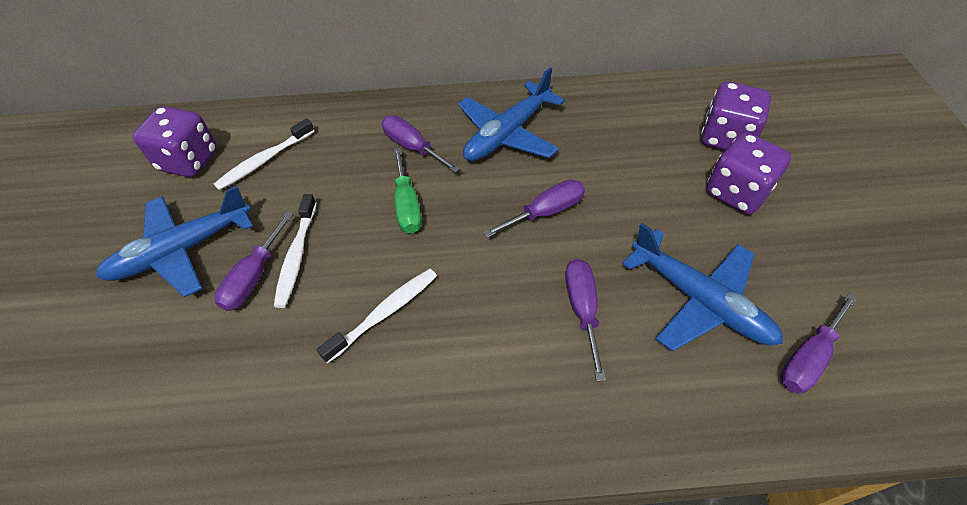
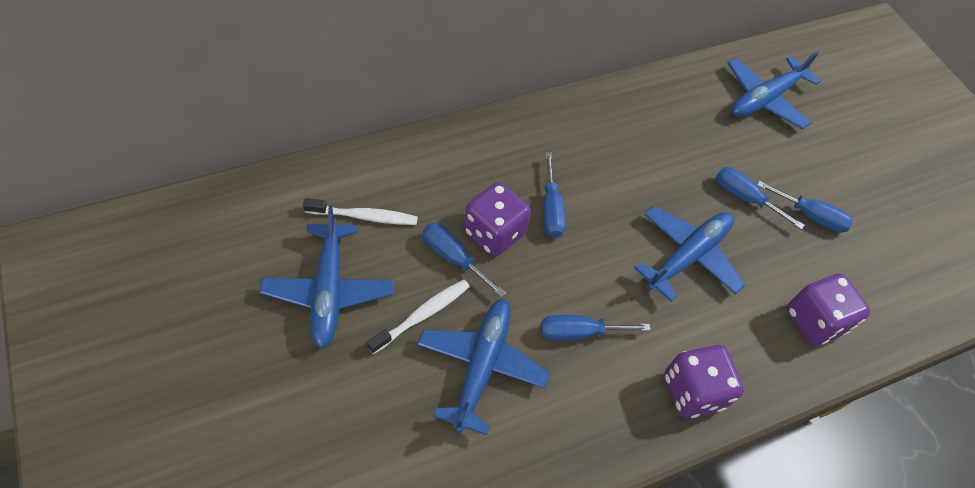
blue plane: [96,186,253,298] [458,67,565,161] [622,223,783,351] = 3 -> [260,206,393,349] [417,299,550,435] [634,206,745,302] [727,51,821,129] = 4
blue screwdriver: none = 0 -> [423,223,506,297] [541,315,650,341] [543,152,566,238] [716,167,805,230] [757,181,853,233] = 5
green screwdriver: [393,148,422,234] = 1 -> none = 0
purple screwdriver: [214,212,294,311] [382,116,460,173] [483,179,585,238] [565,259,606,381] [780,293,857,394] = 5 -> none = 0
white toothbrush: [214,118,315,190] [274,194,317,308] [317,269,437,363] = 3 -> [303,198,418,225] [367,279,470,354] = 2

